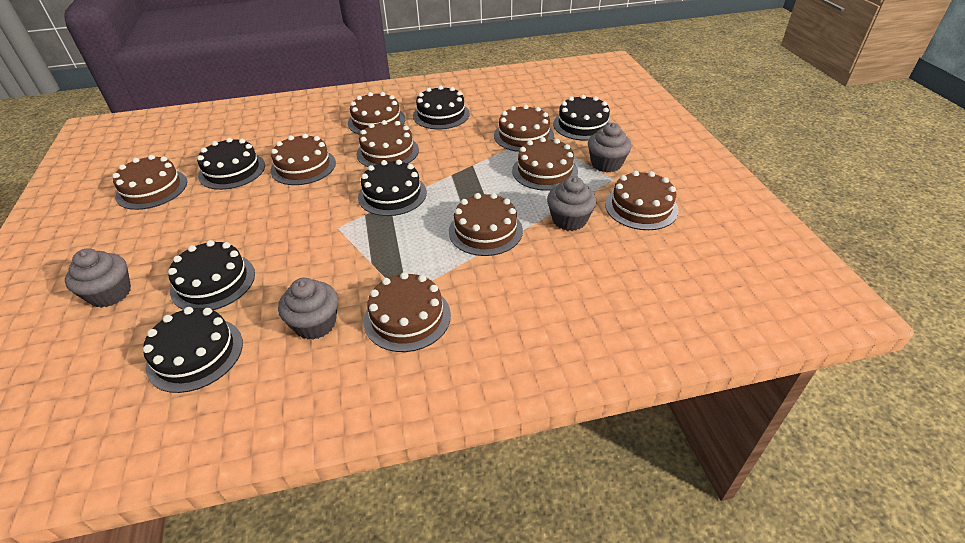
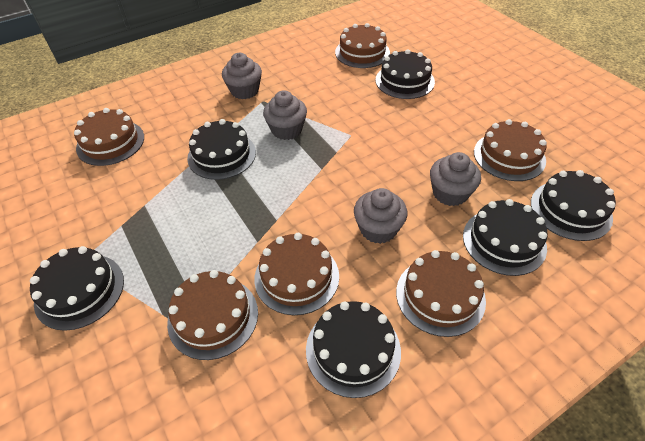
brown cake: [112,155,187,210] [271,134,336,185] [348,92,405,135] [357,120,419,167] [364,272,451,352] [449,193,523,256] [494,105,554,152] [512,137,578,191] [605,171,679,230] = 9 -> [74,108,144,166] [167,270,258,360] [254,233,339,315] [335,23,390,68] [396,250,486,337] [474,119,547,181] = 6

